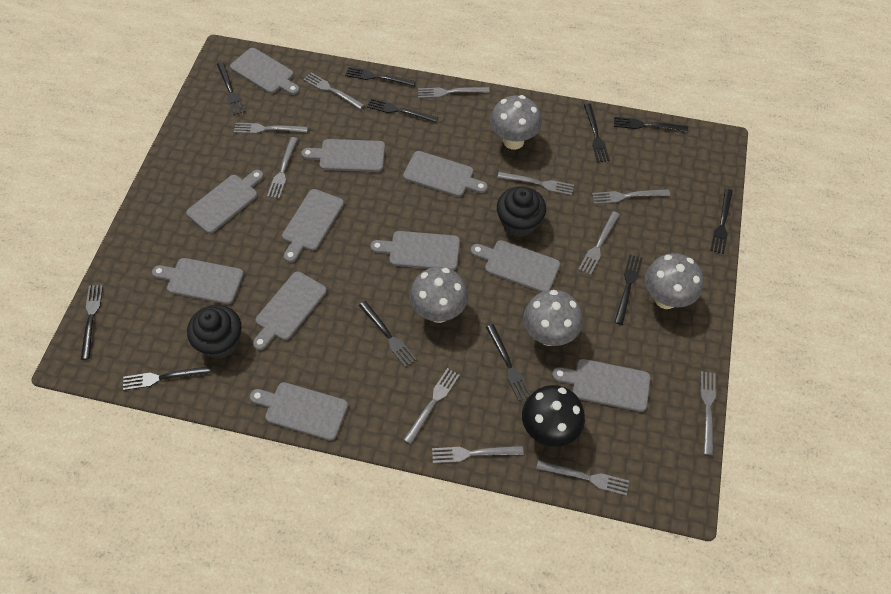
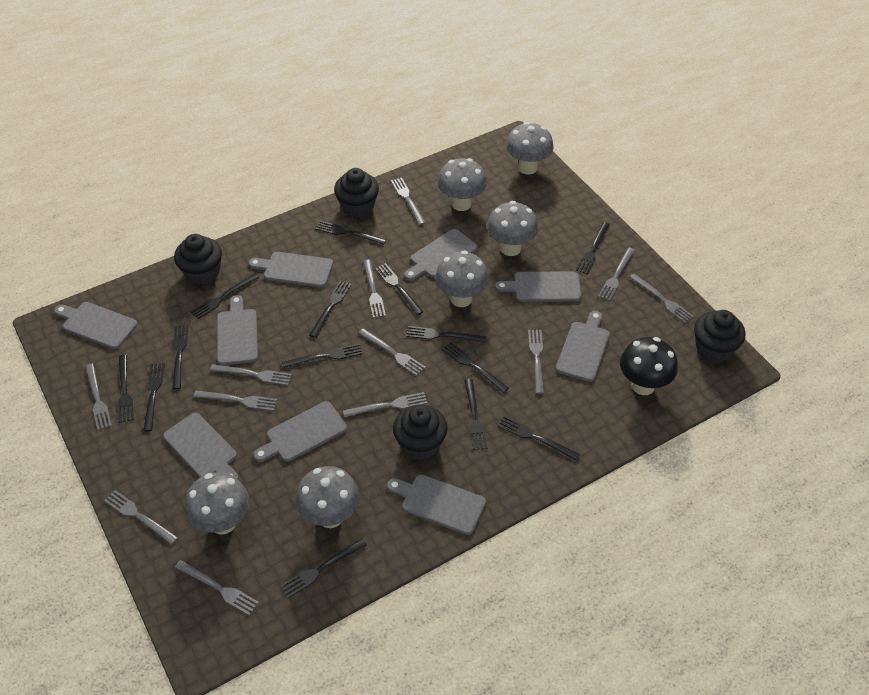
black cupcake: [187,305,242,359] [497,186,546,237] = 2 -> [174,234,222,285] [334,168,379,217] [393,404,447,460] [694,310,745,362] = 4
black fork: [81,285,103,360] [123,366,211,390] [217,62,245,115] [345,67,415,86] [359,301,417,368] [367,98,438,123] [486,324,531,401] [584,103,610,163] [614,117,688,132] [615,254,643,325] [710,188,733,254] = 11 -> [118,354,134,423] [143,363,165,431] [172,325,188,390] [190,274,259,319] [280,538,367,598] [281,343,363,368] [309,280,352,338] [315,221,386,244] [375,263,423,315] [406,326,486,343] [442,342,509,393] [464,379,488,450] [498,416,580,460] [576,222,610,274] = 14
grey cutting board: [152,258,244,304] [186,170,264,234] [230,48,300,95] [250,382,348,441] [253,271,327,350] [282,189,344,262] [301,139,385,172] [370,231,460,270] [403,151,488,197] [471,240,560,292] [552,359,650,412] = 11 -> [54,302,138,349] [163,413,239,479] [217,295,258,365] [249,252,333,287] [253,401,347,462] [387,474,486,535] [404,229,477,281] [495,272,581,302] [556,311,610,382] = 9
grey fork: [234,123,308,134] [267,137,298,199] [303,73,364,109] [403,368,460,444] [418,87,490,98] [432,446,524,463] [497,172,574,195] [536,460,629,496] [578,211,620,275] [592,189,670,204] [700,371,716,455] = 11 -> [85,363,112,430] [104,490,178,545] [175,560,259,615] [193,391,277,411] [210,364,292,385] [343,392,427,417] [358,328,426,376] [363,260,386,318] [391,178,426,225] [528,330,544,394] [598,247,635,301] [630,273,694,323] = 12
grey mushroom: [410,267,468,323] [490,95,542,150] [523,290,583,346] [645,253,704,309] = 4 -> [185,472,249,535] [296,466,359,528] [435,251,489,307] [438,158,487,211] [487,201,538,256] [506,122,554,175] = 6

